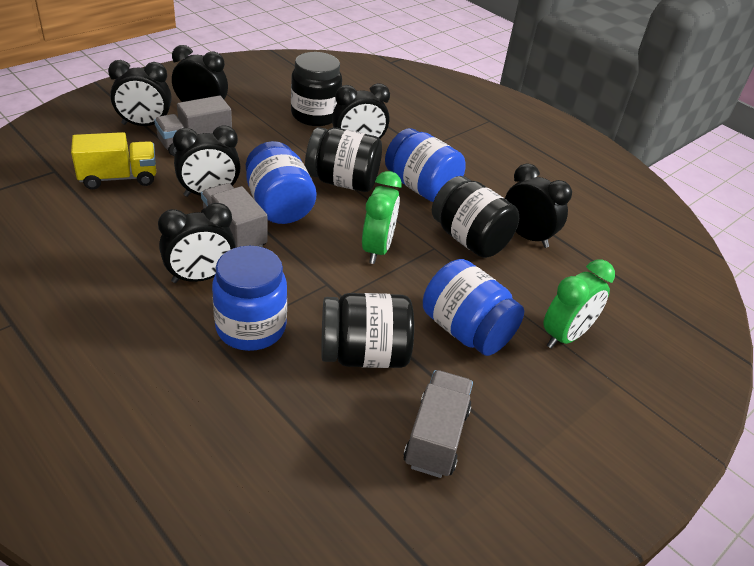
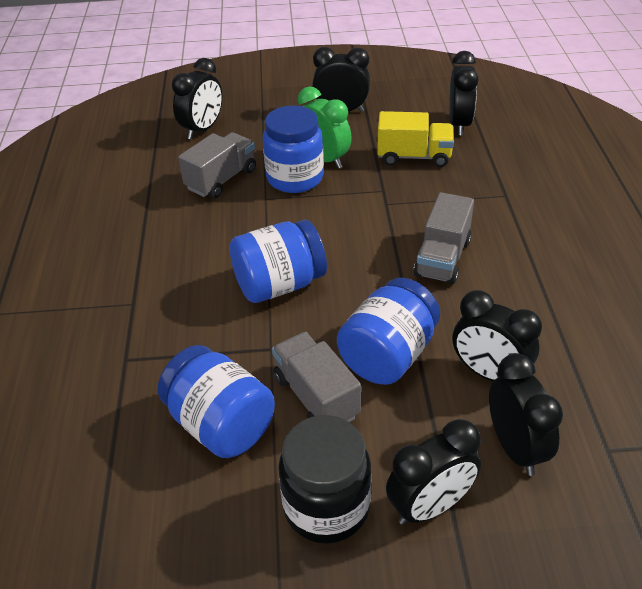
black jar: [291,52,342,126] [305,127,382,192] [321,293,414,368] [432,176,519,258] = 4 -> [278,415,372,544] = 1
green clock: [362,171,402,264] [543,260,615,349] = 2 -> [298,86,352,168] = 1

